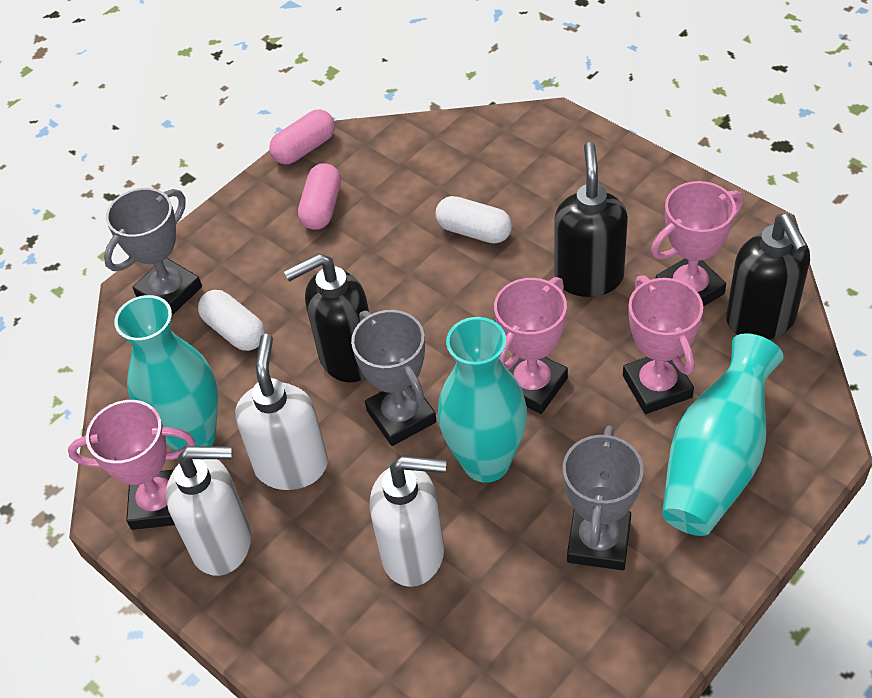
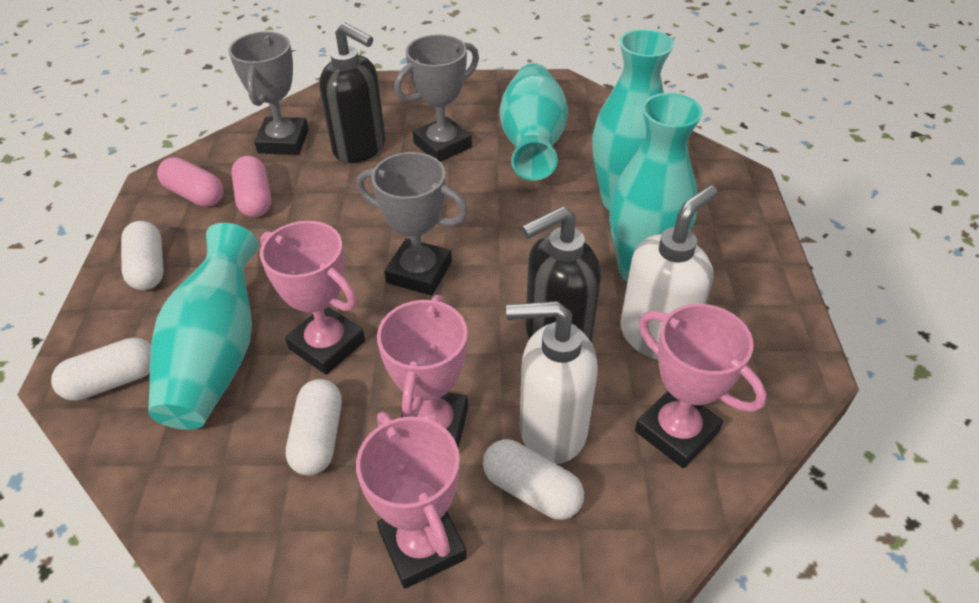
black soap dispenser: [284,253,369,383] [554,142,628,297] [726,214,810,339] = 3 -> [319,23,386,163] [522,206,601,343] = 2
turquoise vase: [114,295,218,451] [438,317,527,483] [662,333,784,536] = 3 -> [148,223,259,430] [500,63,568,180] [592,29,674,211] [610,93,703,282] = 4
white capsule: [198,290,265,351] [436,196,512,243] = 2 -> [51,337,151,401] [121,221,164,290] [286,379,342,475] [483,439,584,520] = 4
white soap dispenser: [166,446,251,576] [235,334,328,490] [370,456,446,587] = 3 -> [506,301,598,464] [620,185,718,360] = 2

